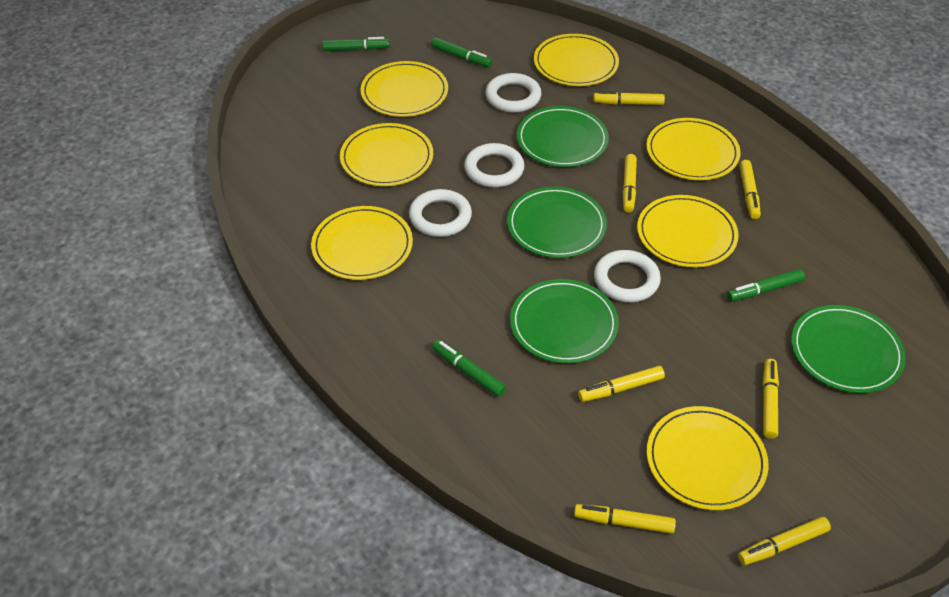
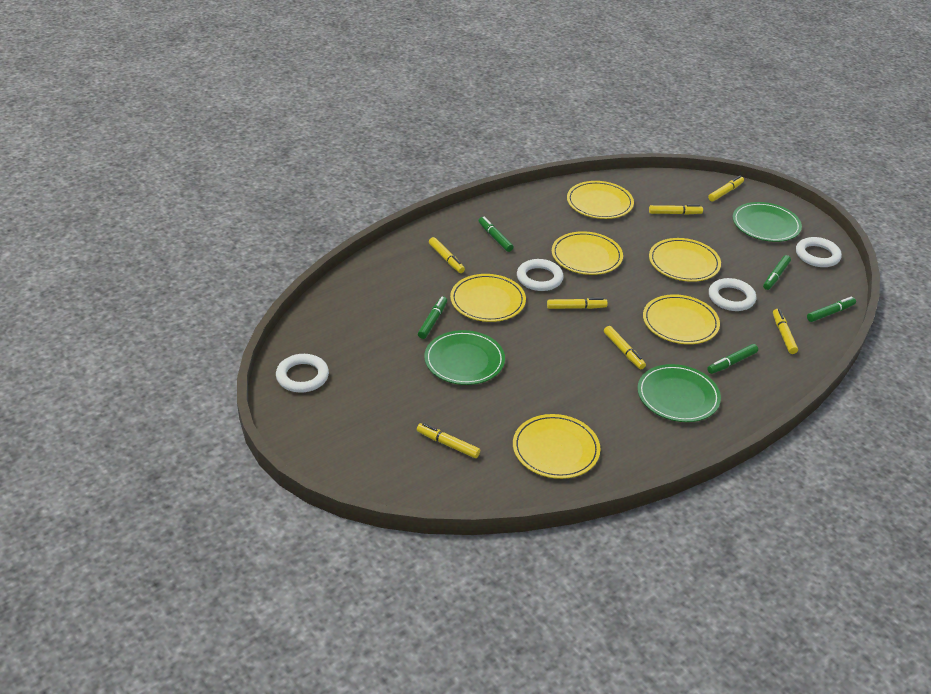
green marker: [322,37,390,51] [431,38,492,68] [432,340,506,397] [727,269,805,302] = 4 -> [418,297,447,339] [478,217,513,252] [707,344,758,374] [763,255,791,290] [807,296,856,322] = 5
green plate: [507,187,607,258] [510,279,619,364] [517,106,609,167] [791,305,906,393] = 4 -> [424,330,505,385] [637,364,721,422] [733,202,802,242] = 3
yellow plate: [311,206,413,280] [340,123,433,186] [361,61,448,117] [534,34,619,86] [637,195,739,267] [646,118,741,180] [647,406,769,510] = 7 -> [450,274,526,322] [513,414,601,479] [552,231,623,275] [567,181,634,219] [643,294,720,344] [649,238,721,282] = 6

